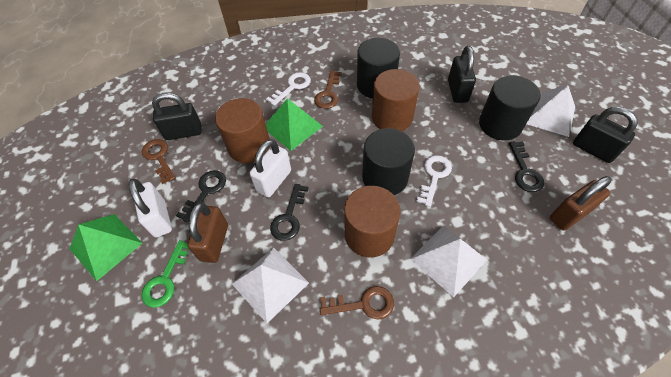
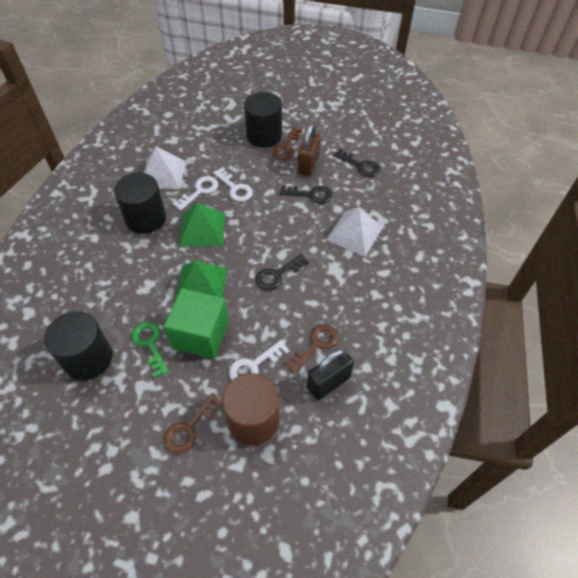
black padlock: [152,92,202,140] [448,46,476,103] [573,107,638,163] = 3 -> [307,348,354,400] = 1
brown cylinder: [215,98,270,163] [344,186,400,257] [372,69,419,131] = 3 -> [222,373,279,445] = 1
brown padlock: [187,202,228,263] [550,176,612,230] = 2 -> [297,123,321,176] = 1
green cube: none = 0 -> [164,288,229,359] = 1
white key: [266,72,311,106] [416,155,452,207] = 2 -> [172,176,218,211] [213,167,253,202] [229,340,290,380] = 3
white padlock: [128,179,172,237] [250,139,291,198] = 2 -> none = 0
white pyramid: [232,247,309,323] [410,225,487,297] [527,85,575,137] = 3 -> [144,146,186,189] [326,207,383,257] = 2

